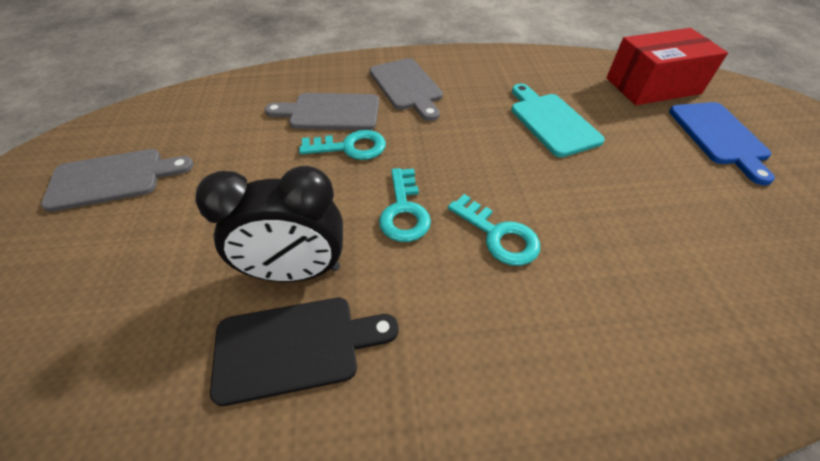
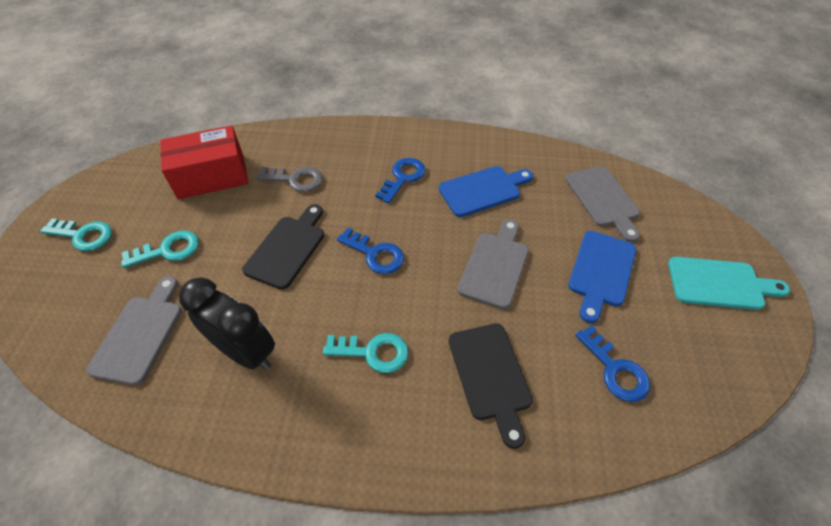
black cutting board: [210,298,398,406] = 1 -> [242,204,324,290] [449,323,533,449] = 2
blue cutting board: [669,102,775,185] = 1 -> [439,166,533,217] [568,231,636,323] = 2
blue key: none = 0 -> [337,228,404,274] [375,158,425,203] [575,325,650,402] = 3
grey key: none = 0 -> [256,167,322,192] = 1

